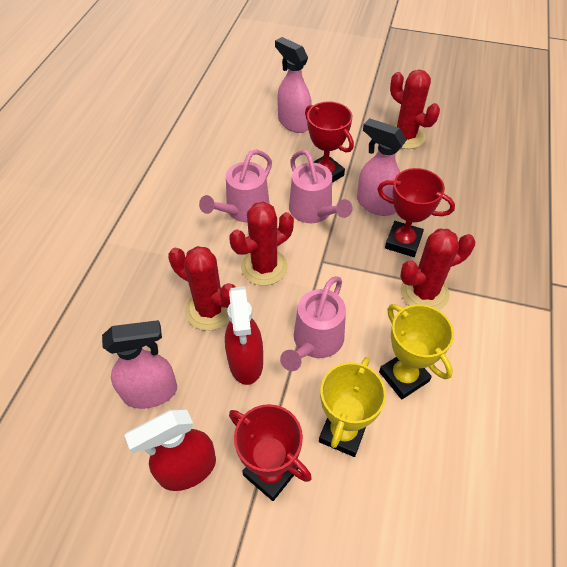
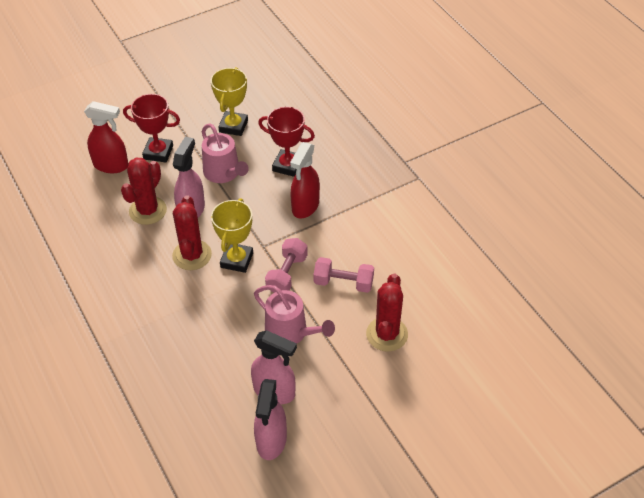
pink dumbbell: none = 0 -> [265,238,308,293] [313,257,374,293] = 2
pink watering can: [199,150,272,222] [280,276,346,371] [289,150,353,223] = 3 -> [202,123,249,183] [254,285,335,343] = 2
red cactus: [168,246,235,331] [229,202,294,286] [390,70,440,149] [400,229,475,310] = 4 -> [121,158,167,225] [172,195,212,270] [366,274,408,352] = 3
red trophy: [229,404,312,501] [305,101,354,183] [377,168,455,257] = 3 -> [123,94,180,162] [258,107,315,177] = 2

